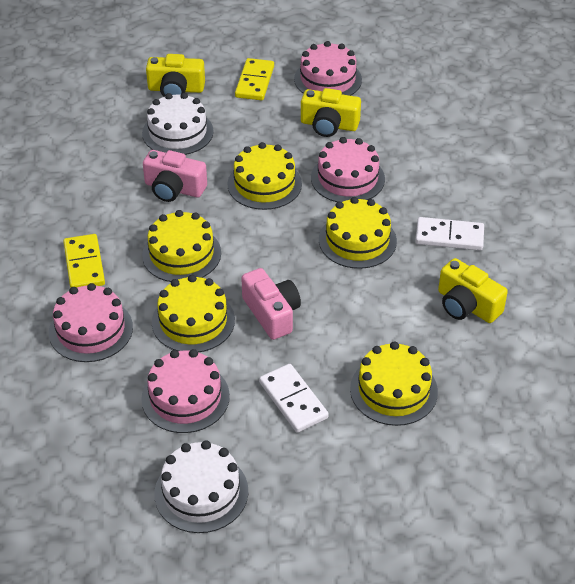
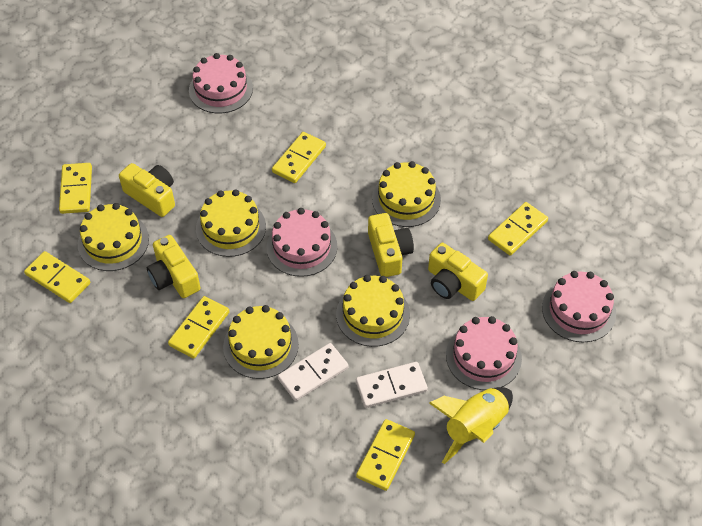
pink camera: [143,150,207,202] [241,268,301,340] = 2 -> none = 0
white cake: [142,93,214,155] [154,440,248,533] = 2 -> none = 0
yellow camera: [146,54,205,97] [301,88,361,137] [438,258,508,323] = 3 -> [119,163,175,217] [147,235,200,298] [368,213,414,277] [428,243,488,301] = 4
yellow domino: [63,234,105,288] [235,58,274,100] = 2 -> [24,251,90,303] [59,163,92,214] [168,296,229,359] [272,132,326,183] [356,419,415,491] [488,202,548,255] = 6
yellow rocket: none = 0 -> [429,387,513,464] = 1

